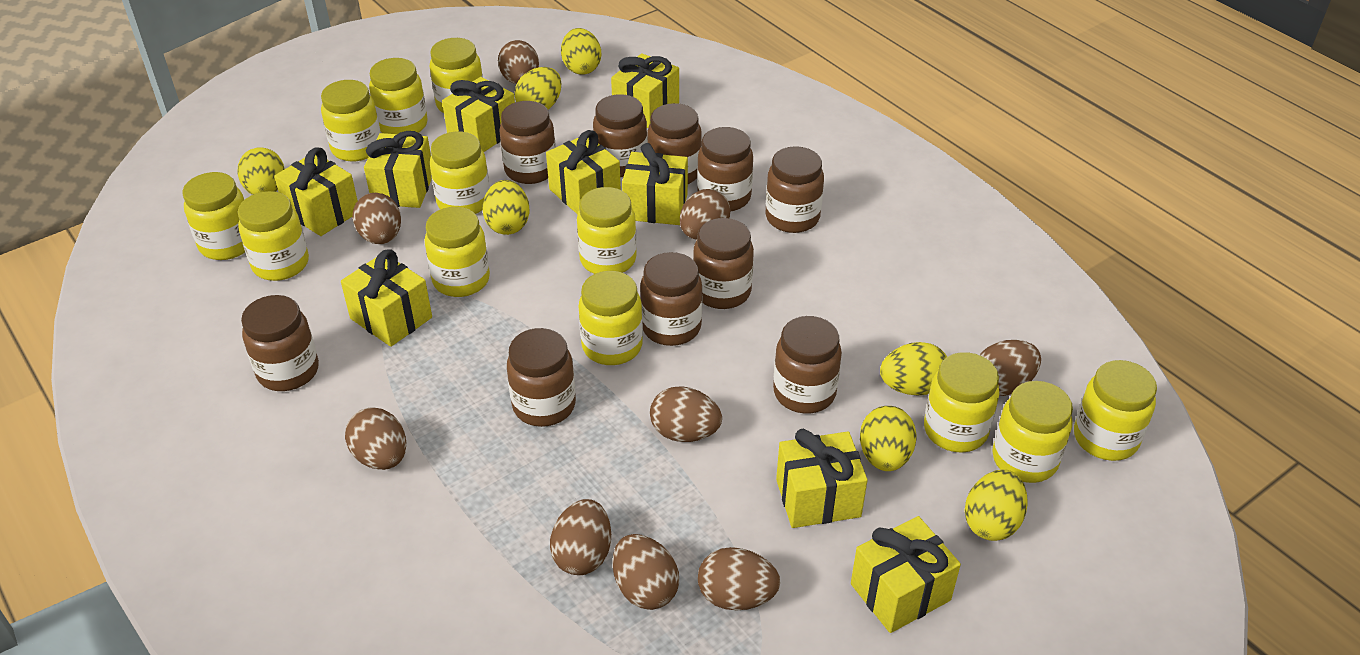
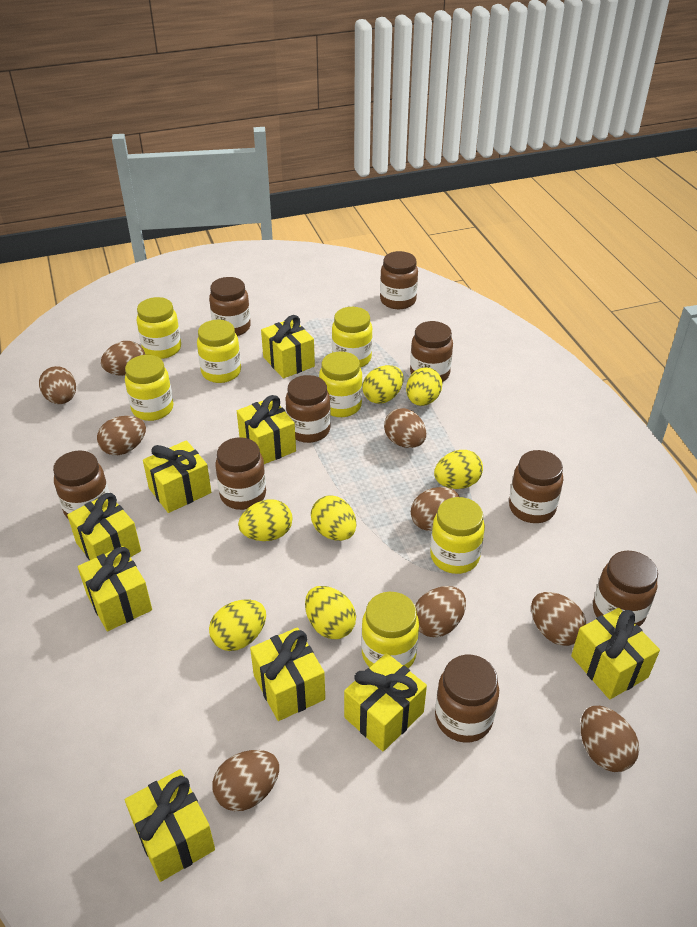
brown jar: [241,295,319,391] [499,101,556,184] [507,328,576,427] [593,94,647,177] [640,252,703,346] [647,103,702,184] [693,218,754,309] [697,127,753,212] [765,146,824,233] [773,316,842,414] = 10 -> [53,450,109,519] [209,277,251,336] [215,437,266,510] [285,375,331,443] [380,251,418,309] [410,321,453,382] [435,655,499,743] [509,450,563,523] [593,551,658,627] = 9
yellow jar: [183,172,245,260] [238,191,309,281] [321,80,381,162] [369,58,428,134] [425,207,490,297] [430,38,483,113] [430,131,490,214] [577,187,637,274] [579,271,643,365] [924,352,999,453] [992,381,1073,483] [1074,360,1157,461] = 12 -> [125,355,173,421] [137,297,181,359] [197,320,241,383] [319,351,362,417] [332,307,373,368] [361,592,419,669] [430,497,485,574] = 7

